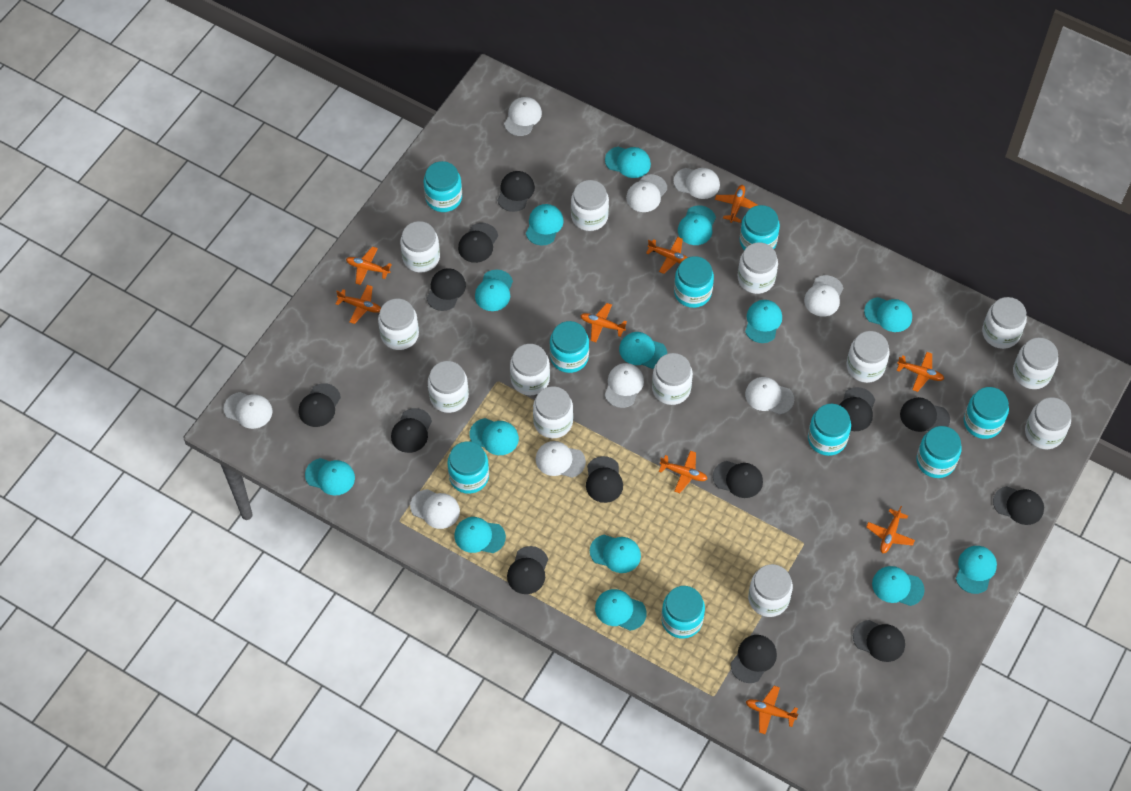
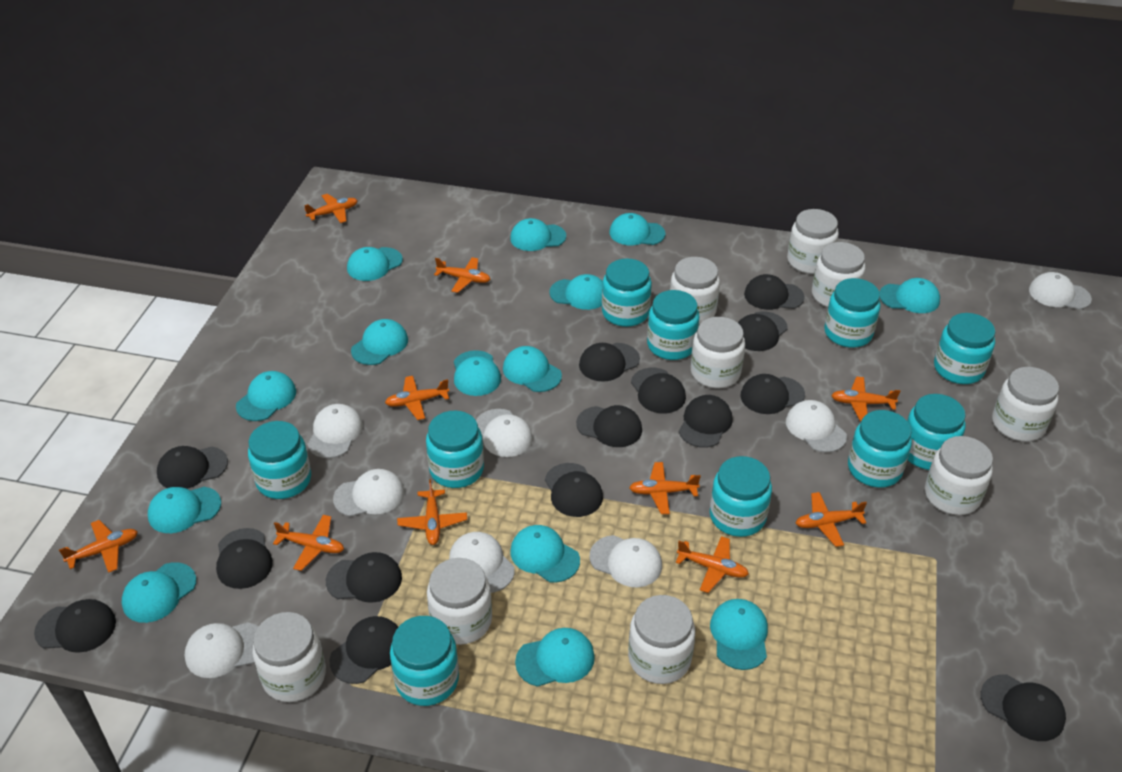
black cap: [299,383,341,427] [391,408,432,453] [426,268,466,311] [458,223,498,263] [497,171,535,212] [507,546,548,594] [586,456,623,503] [713,461,763,498] [730,635,777,683] [839,387,875,431] [853,620,905,662] [900,397,950,432] [993,486,1044,525] = 13 -> [34,599,116,653] [157,446,228,489] [216,528,273,589] [326,552,402,603] [330,616,398,684] [545,463,603,517] [576,405,642,447] [579,343,640,382] [631,368,686,414] [679,395,733,448] [738,311,788,351] [741,374,805,414] [744,274,805,310] [981,674,1066,741] = 14
orange plane: [336,285,381,324] [346,246,392,285] [580,303,627,342] [646,237,688,274] [659,450,707,493] [715,185,758,223] [746,686,798,734] [866,506,915,553] [897,352,944,392] = 9 -> [59,520,138,573] [273,515,344,571] [304,194,358,223] [385,376,449,420] [397,479,467,545] [434,257,490,293] [629,462,701,514] [676,536,749,593] [796,492,867,547] [831,377,900,421] = 10
turquoise jar: [424,161,462,212] [447,441,489,494] [550,321,589,373] [661,586,705,639] [674,256,714,308] [740,205,780,250] [808,404,851,456] [916,426,962,478] [964,387,1009,439] = 9 -> [248,421,311,499] [390,616,459,706] [426,411,484,488] [602,258,652,327] [647,290,699,360] [710,456,772,537] [824,278,881,348] [848,410,912,488] [907,394,966,470] [934,313,995,384] = 10
white cap: [224,392,272,429] [410,489,460,529] [504,97,542,136] [536,441,586,478] [605,363,644,408] [626,174,667,212] [673,168,720,199] [745,377,794,414] [804,275,843,317] = 9 -> [185,622,258,678] [307,404,363,458] [333,469,405,517] [449,532,515,593] [476,409,533,457] [590,535,662,587] [786,400,847,453] [1029,272,1092,310] = 8
white jar: [378,298,419,350] [400,221,440,272] [428,361,469,413] [510,344,550,395] [533,386,573,438] [571,180,609,231] [652,353,693,405] [738,243,778,294] [748,564,793,617] [846,331,890,383] [982,297,1027,349] [1013,338,1058,389] [1025,397,1071,449] = 13 -> [252,612,326,702] [427,558,492,645] [628,595,695,684] [670,257,720,324] [691,317,745,388] [787,209,839,274] [812,242,865,307] [925,436,993,515] [992,367,1059,442] = 9

